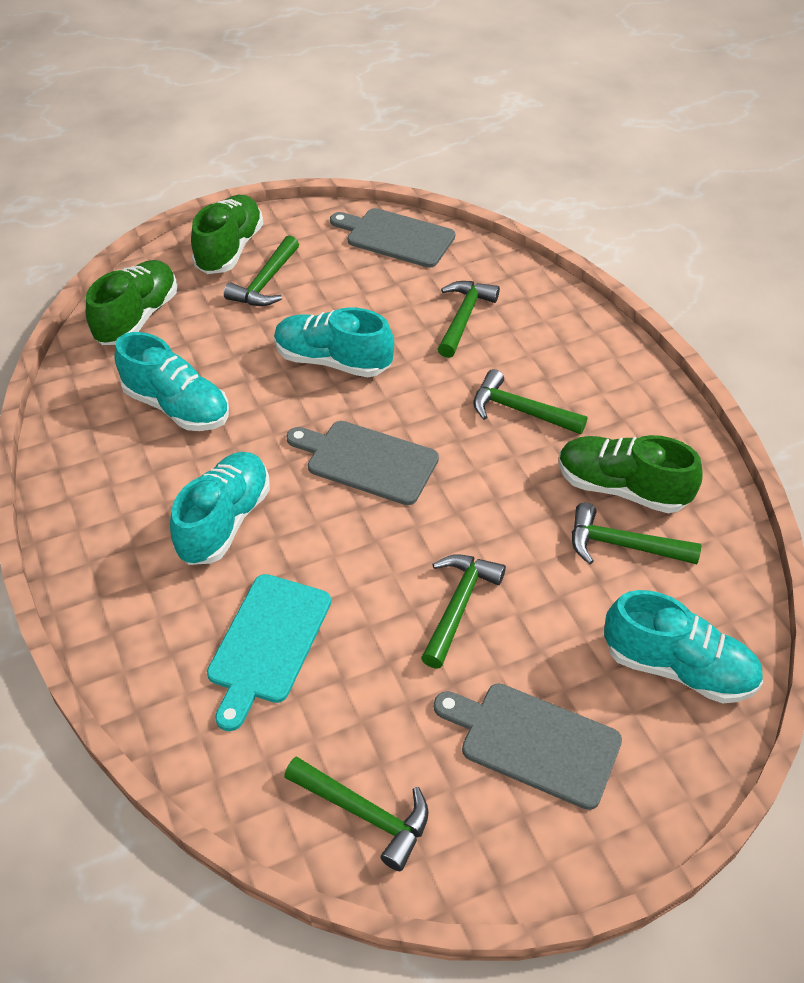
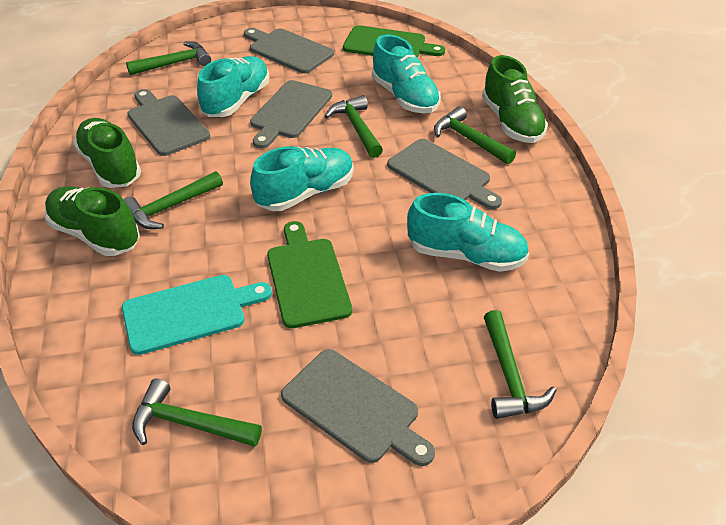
green cutting board: none = 0 -> [267,221,352,328] [343,25,445,58] = 2
grey cutting board: [286,421,439,505] [330,208,455,268] [434,683,622,810] = 3 -> [127,89,210,156] [244,28,334,73] [250,80,332,149] [281,349,435,466] [387,139,502,209] = 5

